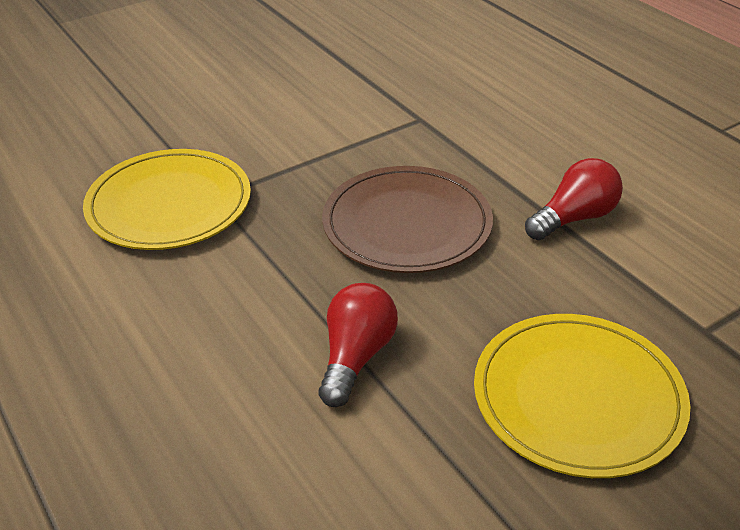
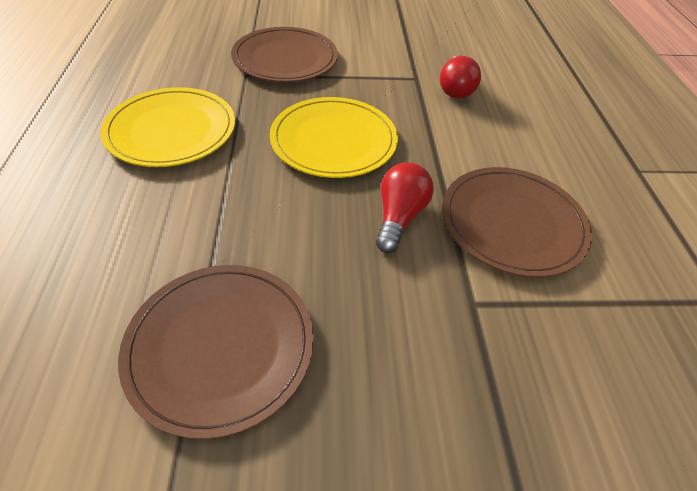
brown plate: [322,166,493,273] = 1 -> [118,265,314,439] [231,27,338,82] [442,167,592,277] = 3

